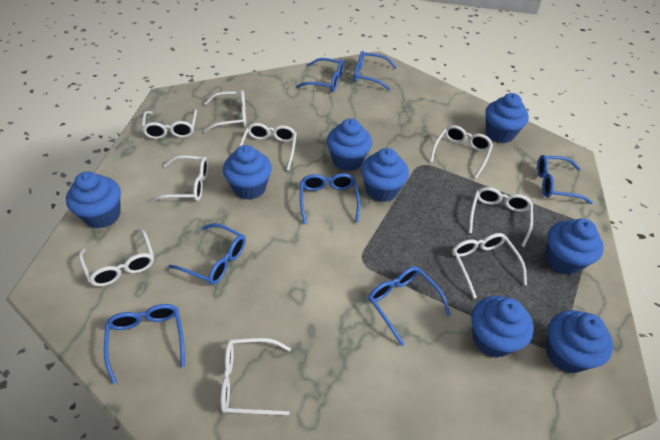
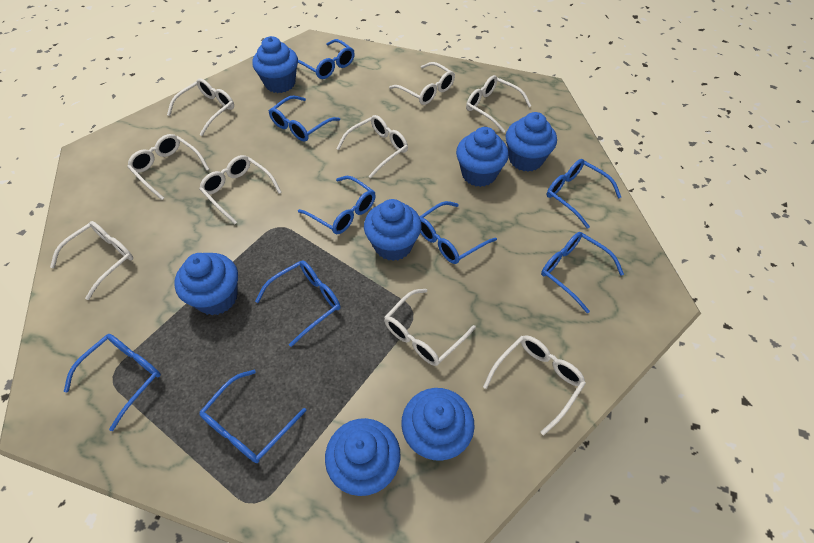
blue cupcake: [66,172,121,228] [223,145,272,200] [327,118,372,171] [361,148,409,202] [472,296,534,358] [485,93,529,143] [545,218,604,275] [546,310,613,373] = 8 -> [174,253,238,315] [252,36,298,93] [325,418,401,496] [364,199,422,261] [401,388,474,461] [456,127,509,187] [506,112,557,172] = 7
blue glasses: [104,304,185,384] [169,223,246,285] [296,58,344,92] [300,173,360,224] [354,51,397,91] [368,266,451,346] [537,155,593,204] = 7 -> [64,334,161,431] [200,370,306,463] [255,260,340,347] [269,95,340,142] [298,39,355,79] [298,176,376,234] [419,201,497,264] [541,232,624,313] [547,159,621,229] = 9

